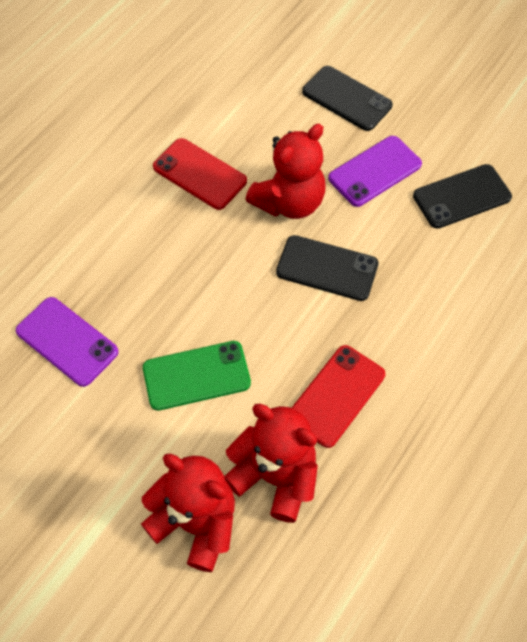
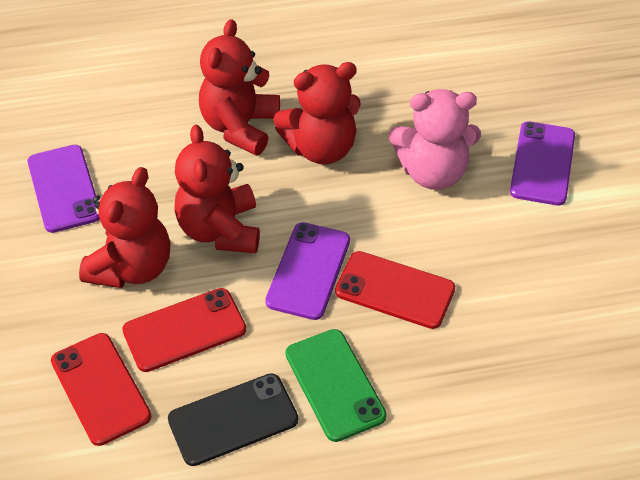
black phone: [276,235,378,301] [302,66,393,131] [413,164,512,229] = 3 -> [168,374,298,466] = 1
pink teddy bear: none = 0 -> [389,89,481,190] = 1
purple phone: [16,297,119,387] [328,136,422,207] = 2 -> [28,145,100,233] [265,222,350,320] [510,121,575,206] = 3
red phone: [153,138,247,210] [292,345,385,448] = 2 -> [51,333,151,446] [122,288,246,372] [335,251,455,329] = 3
red teddy bear: [141,454,235,572] [224,404,318,523] [245,124,326,219] = 3 -> [79,167,170,288] [174,125,260,253] [199,19,280,156] [273,62,361,165] = 4

